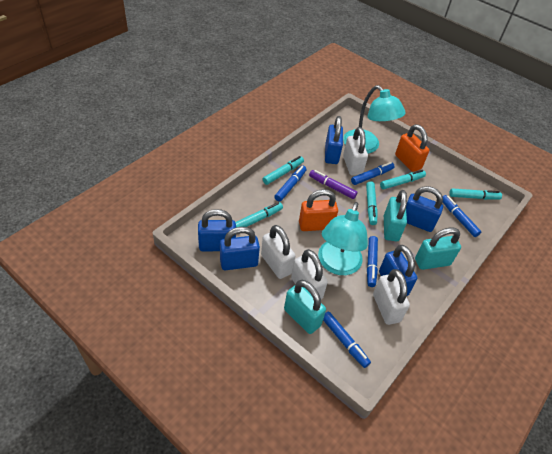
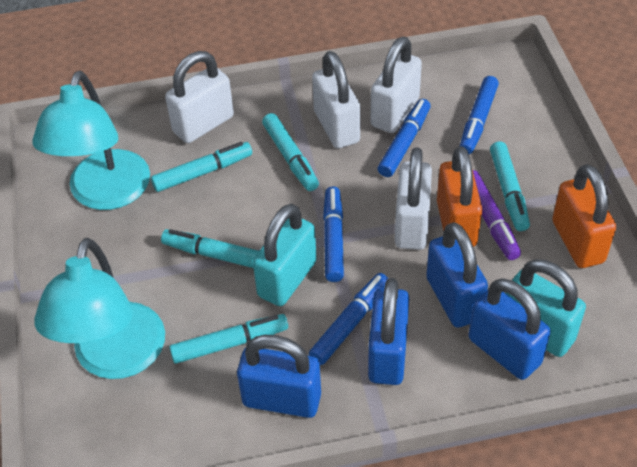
blue marker: [274,165,307,202] [323,311,371,368] [351,162,395,185] [367,236,378,287] [443,195,481,237] = 5 -> [309,273,388,365] [323,186,344,282] [378,99,431,177] [460,76,499,154] = 4
blue padlock: [198,209,236,251] [220,227,260,270] [325,116,343,164] [379,245,417,296] [406,186,443,232] = 5 -> [237,335,321,418] [368,278,409,385] [426,222,488,328] [469,279,551,380] = 4
turquoise padlock: [284,280,326,334] [384,190,407,241] [415,227,461,270] = 3 -> [253,204,317,306] [506,259,586,357] = 2

